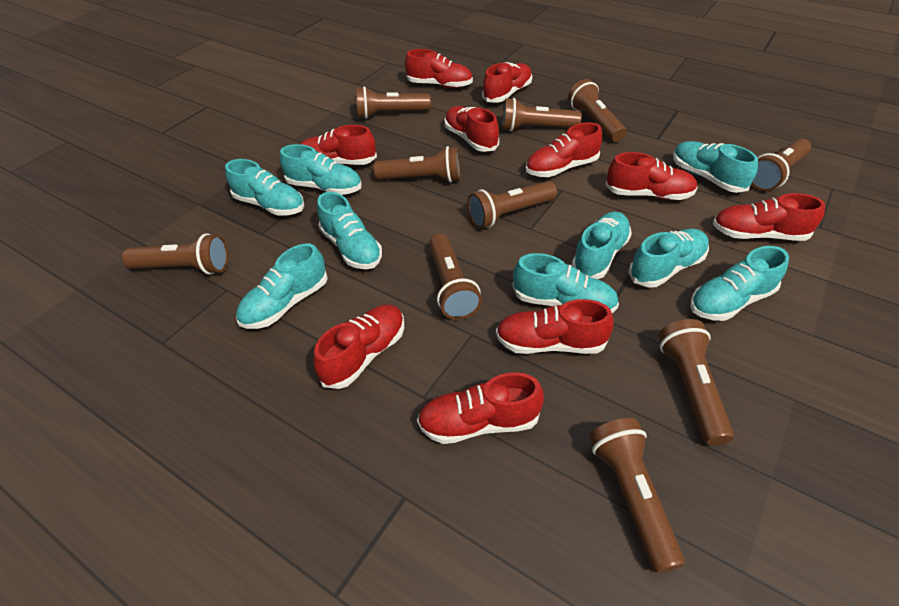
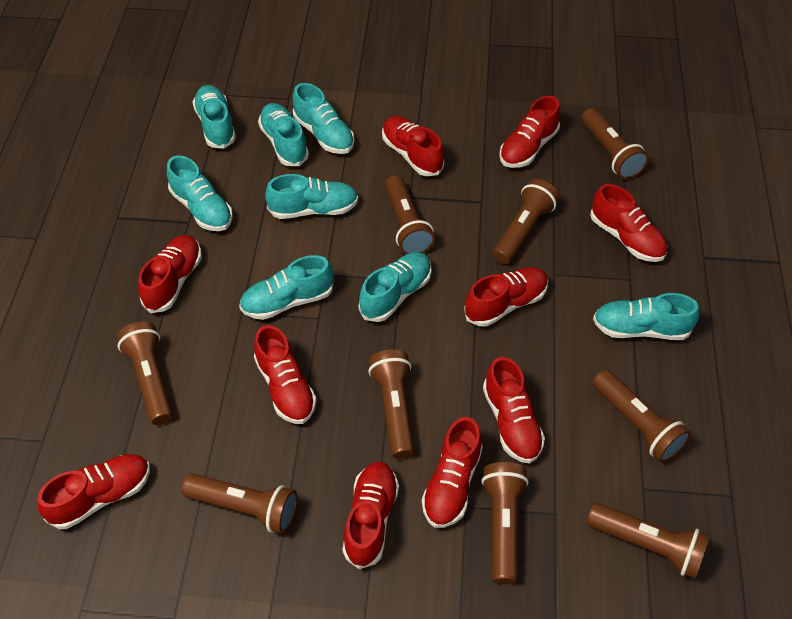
brown flashlight: [122,233,228,275] [356,86,431,119] [374,146,460,183] [429,234,482,320] [467,181,557,229] [502,98,582,132] [568,79,626,142] [589,418,685,573] [658,319,734,446] [751,138,811,191] = 10 -> [117,322,173,425] [181,473,298,534] [368,349,415,459] [385,175,435,254] [481,462,529,584] [493,179,559,264] [582,108,649,179] [587,503,710,579] [592,369,691,463] = 9
turquoise shoe: [225,159,304,216] [236,243,328,329] [280,144,362,195] [317,192,382,269] [512,253,619,313] [571,212,632,279] [628,229,709,287] [673,141,758,193] [690,246,789,321] = 9 -> [167,155,233,231] [193,85,236,149] [239,255,334,320] [258,103,309,166] [265,174,358,219] [293,83,354,154] [359,252,432,322] [593,293,699,340] = 8

